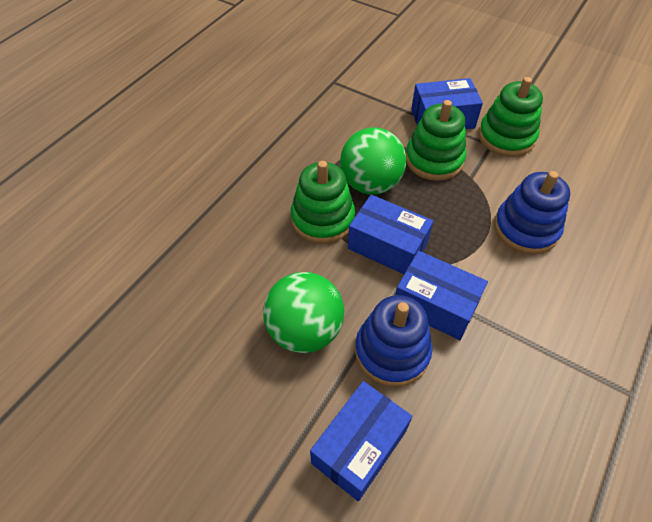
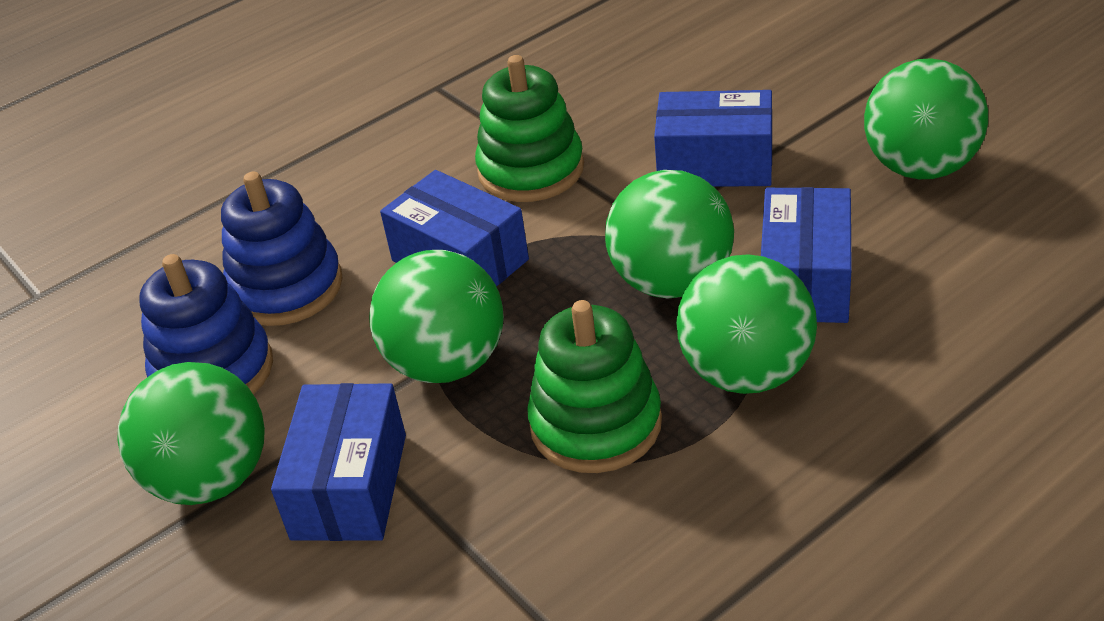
green ball: [263,272,344,353] [340,127,406,195] = 2 -> [117,362,265,505] [369,250,504,383] [605,170,734,299] [676,254,817,394] [864,58,988,179] = 5
green stacking toy: [291,161,355,244] [406,100,466,181] [478,77,543,157] = 3 -> [475,55,584,202] [527,300,662,473] = 2

